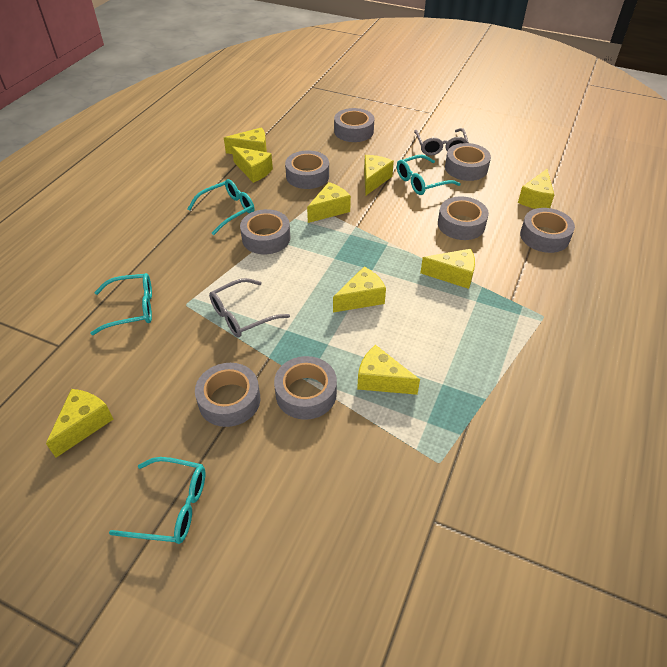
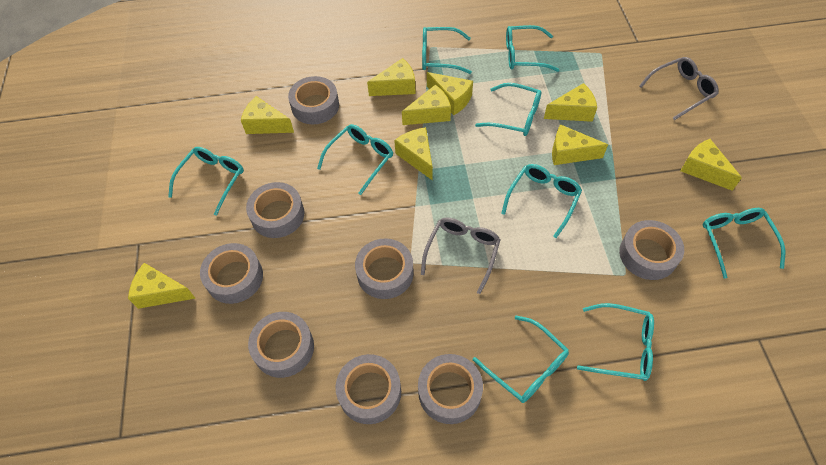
turquoise glasses: [90,273,152,335] [109,457,205,544] [188,179,254,235] [397,155,461,195] = 4 -> [168,147,244,216] [317,124,393,195] [422,27,472,74] [473,316,569,403] [475,83,542,136] [501,164,582,238] [506,25,559,72] [577,303,654,381] [703,208,785,279] = 9

